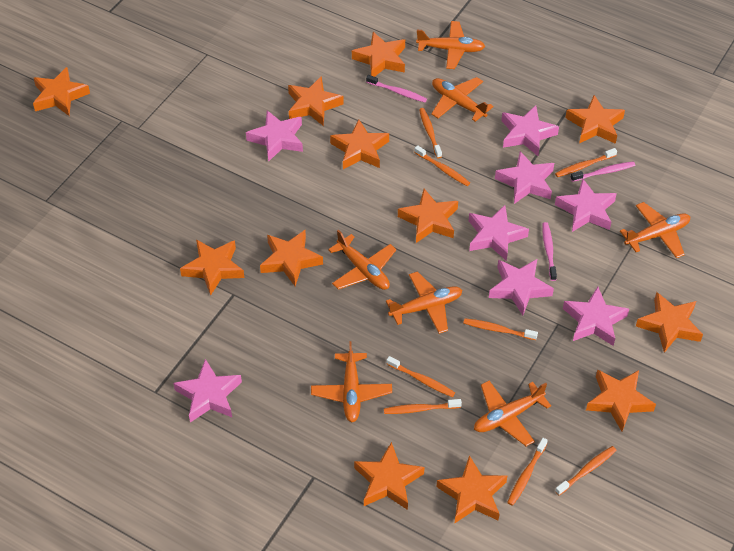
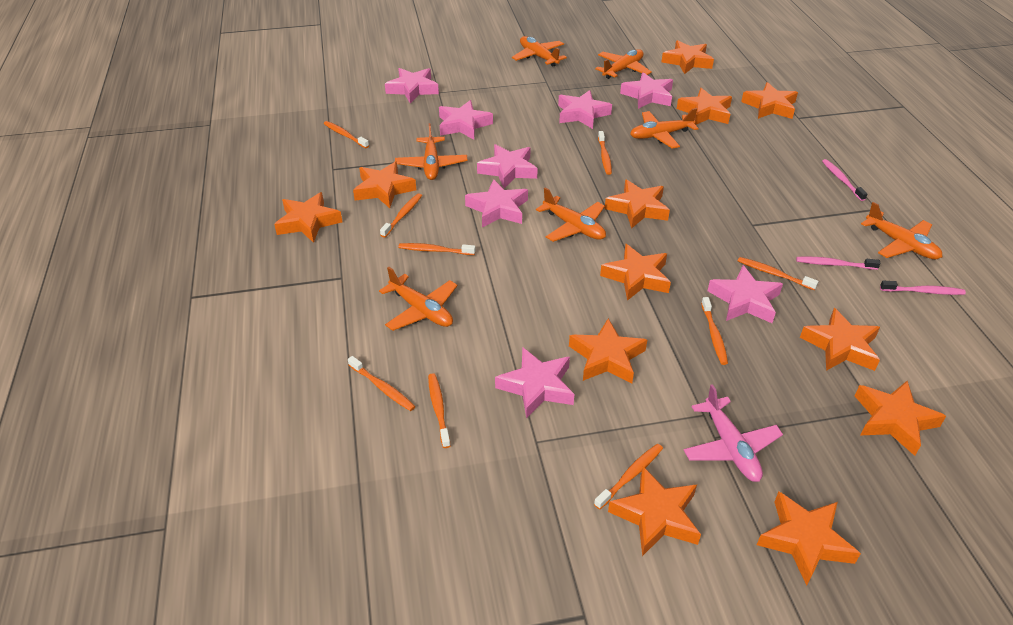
orange toothbrush: [384,399,462,414] [386,356,455,397] [414,145,470,186] [419,108,442,158] [463,319,538,340] [507,438,548,506] [555,148,617,177] [555,446,616,495] = 8 -> [324,121,369,148] [348,356,415,411] [380,193,422,238] [398,243,476,255] [428,373,451,448] [594,444,663,510] [598,131,612,175] [701,297,728,365] [738,257,819,290] = 9
pink plane: none = 0 -> [684,384,783,482] = 1

